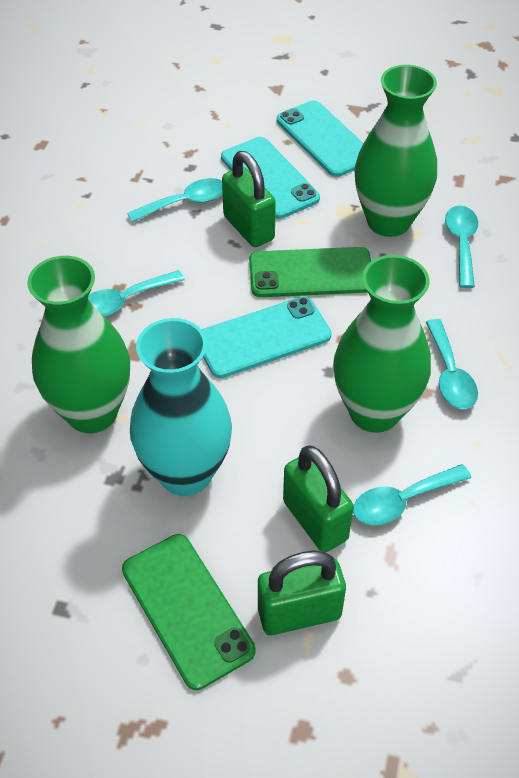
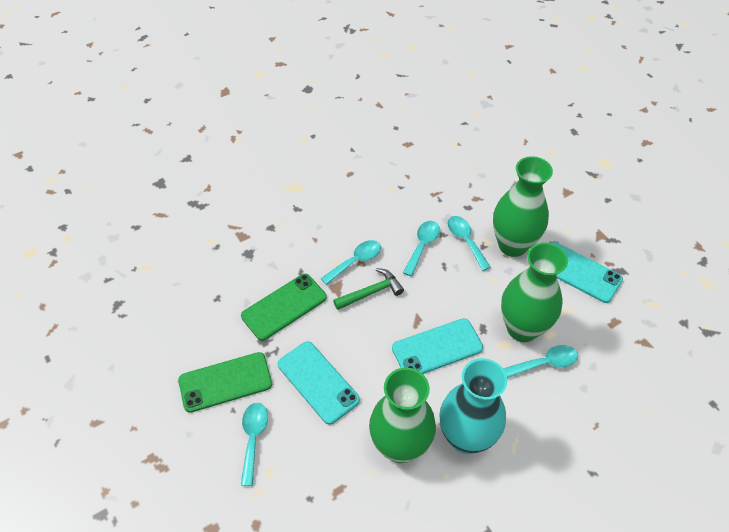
green hammer: none = 0 -> [333,268,404,310] = 1
green padlock: [222,151,276,247] [258,551,346,635] [283,445,354,552] = 3 -> none = 0

